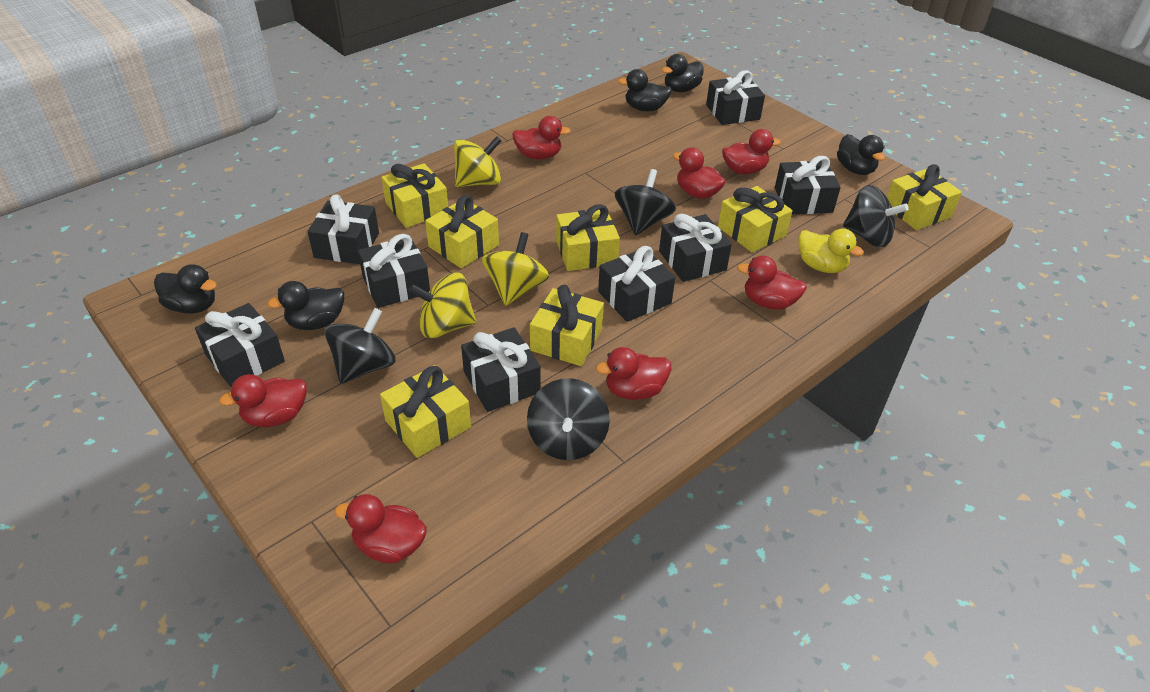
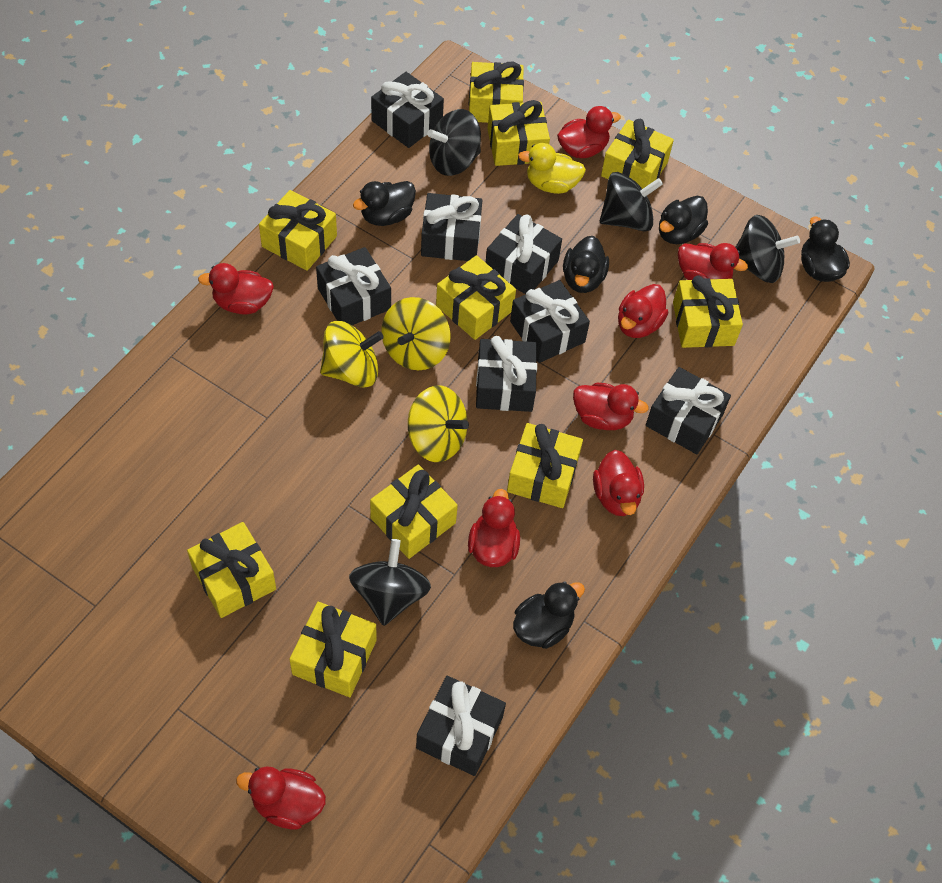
red duck: [219,374,307,427] [335,494,427,563] [512,116,571,159] [596,347,671,400] [673,147,726,199] [722,129,781,174] [737,256,807,310] = 7 -> [198,263,274,314] [236,766,326,829] [468,489,520,567] [557,106,621,158] [573,383,649,430] [593,450,644,516] [618,284,669,338] [678,243,748,280] = 8
yellow gift: [380,365,471,458] [381,163,448,228] [425,195,499,268] [530,285,604,366] [556,204,620,271] [718,186,793,252] [887,164,962,230] = 7 -> [187,522,276,618] [259,190,337,271] [289,602,377,697] [370,465,458,559] [436,255,516,340] [469,62,524,123] [488,100,550,166] [507,423,583,508] [601,119,674,189] [673,276,743,348] = 10

